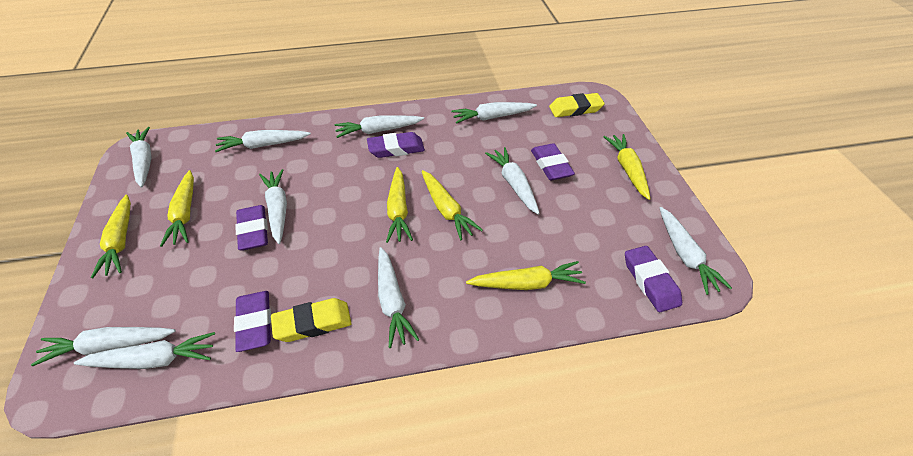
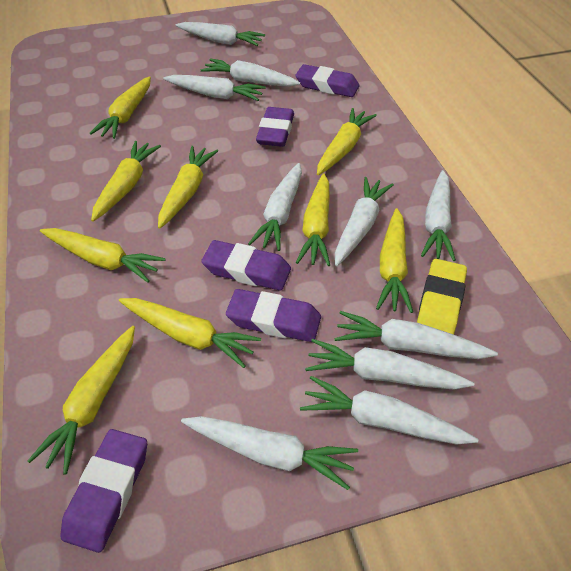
yellow carrot: [91,195,131,278] [160,170,194,247] [386,167,413,243] [422,170,483,240] [466,261,586,290] [604,134,651,200] = 6 -> [28,326,135,475] [40,228,166,283] [89,76,151,139] [91,141,161,222] [119,298,261,368] [158,146,218,229] [296,173,330,266] [317,108,377,175] [376,208,413,313] = 9
yellow eraser: [271,298,351,342] [549,93,605,117] = 2 -> [417,259,467,334] = 1

